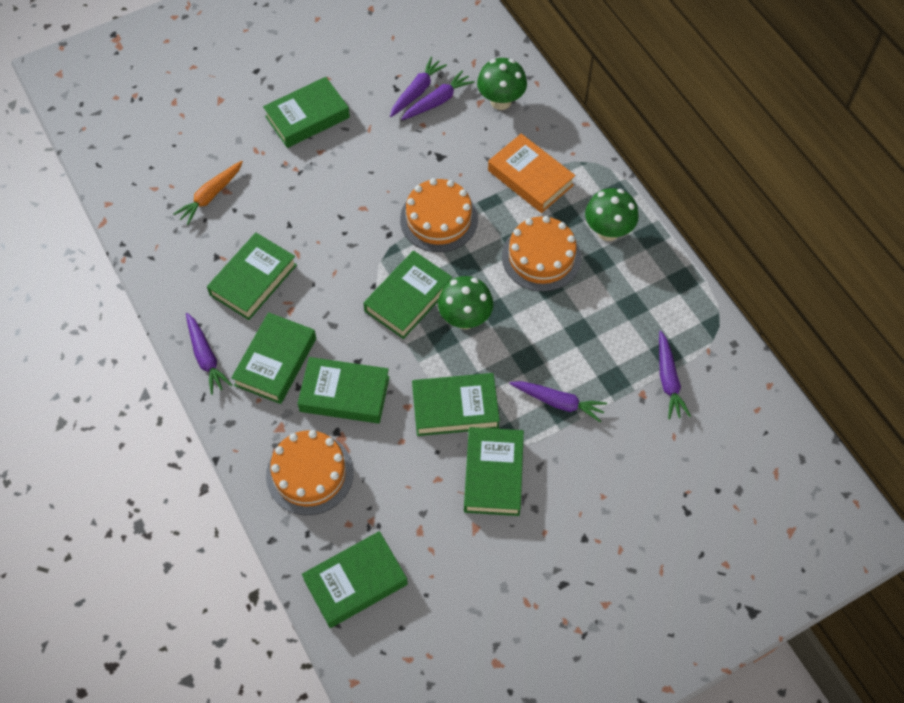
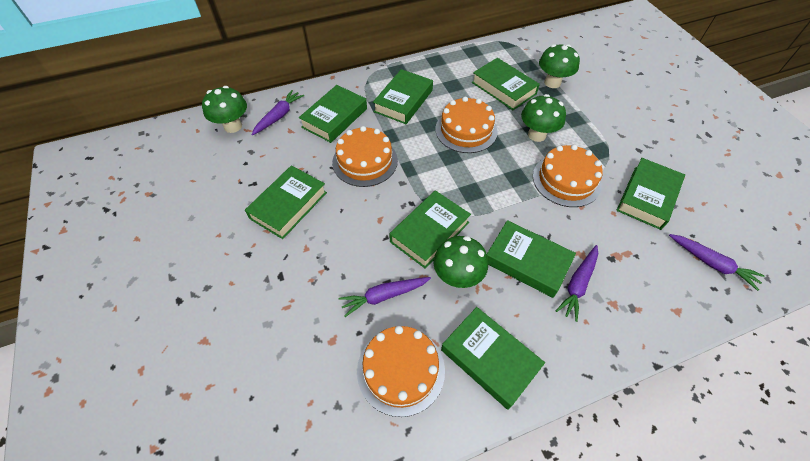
green mushroom: [438,276,493,330] [477,58,527,110] [585,188,639,241] = 3 -> [202,86,247,133] [434,236,488,288] [521,94,566,142] [539,44,580,88] = 4
orange book: [488,134,575,213] = 1 -> none = 0
orange cake: [266,430,354,515] [400,178,478,252] [502,216,581,292] = 3 -> [332,126,398,187] [357,326,445,417] [435,96,498,153] [533,144,603,207] = 4
orange carrot: [173,161,243,225] = 1 -> none = 0
purple carrot: [186,313,232,395] [390,56,447,117] [401,70,475,120] [509,381,607,423] [659,330,691,419] = 5 -> [251,90,304,135] [339,277,431,317] [556,245,598,322] [669,234,764,291] = 4

